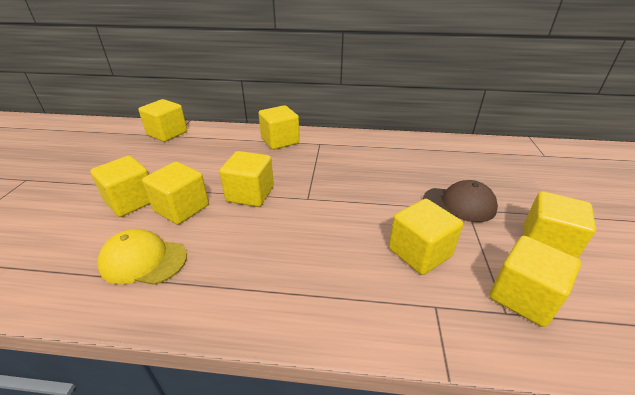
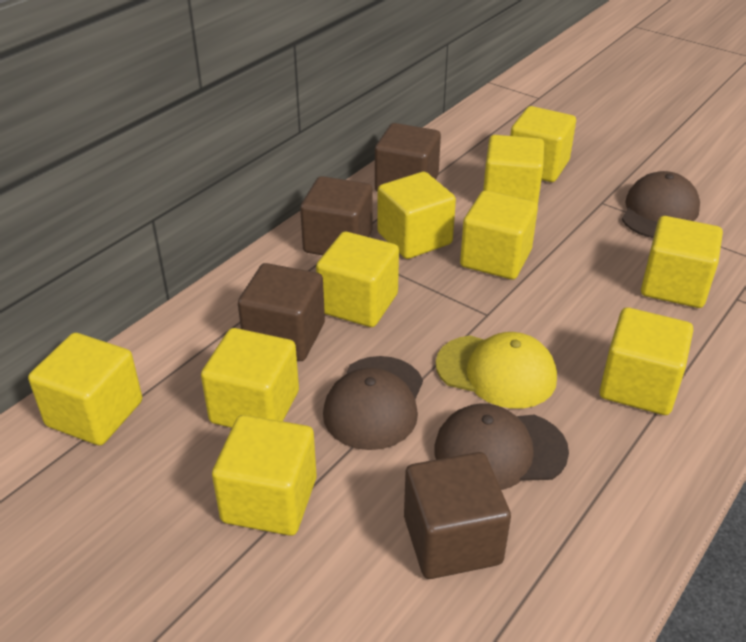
brown cap: [423,180,498,222] = 1 -> [323,356,423,450] [434,403,569,490] [622,171,700,238] = 3
brown cube: none = 0 -> [238,263,325,361] [300,176,373,255] [375,123,441,192] [404,452,511,579] = 4
yellow cube: [90,156,150,217] [138,99,187,142] [142,162,209,225] [219,151,274,207] [259,105,300,150] [389,199,463,275] [490,236,581,327] [523,191,596,258] = 8 -> [28,333,142,445] [201,328,299,428] [212,415,317,536] [316,232,399,327] [377,172,456,259] [460,190,538,279] [483,135,544,205] [510,106,576,182] [599,307,693,415] [641,216,723,308] = 10

